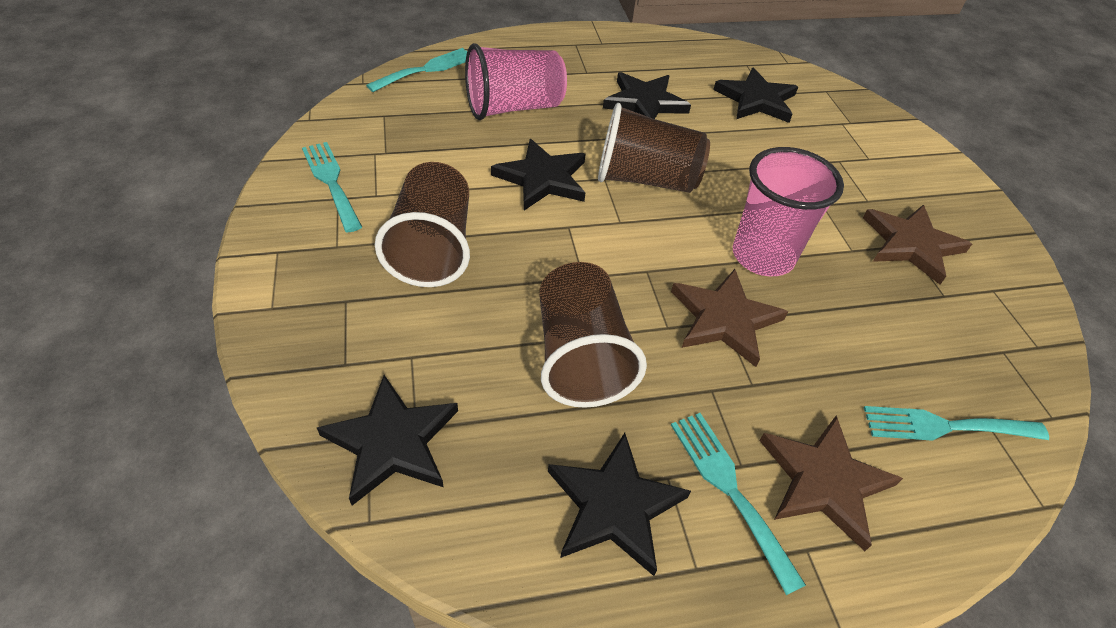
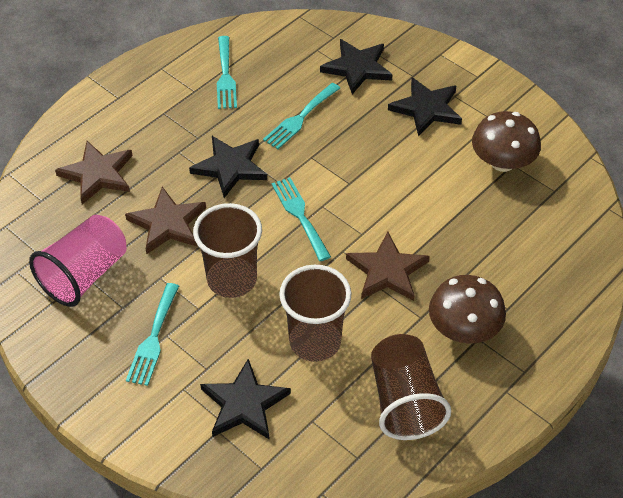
black star: [317,375,458,505] [491,139,586,210] [548,433,691,576] [603,72,691,119] [713,68,798,123] = 5 -> [189,136,267,198] [200,359,291,440] [320,39,393,94] [388,77,462,137] = 4
brown mushroom: none = 0 -> [429,275,506,344] [472,111,541,172] = 2
pink cup: [465,43,567,120] [733,147,844,276] = 2 -> [29,215,127,307] = 1

